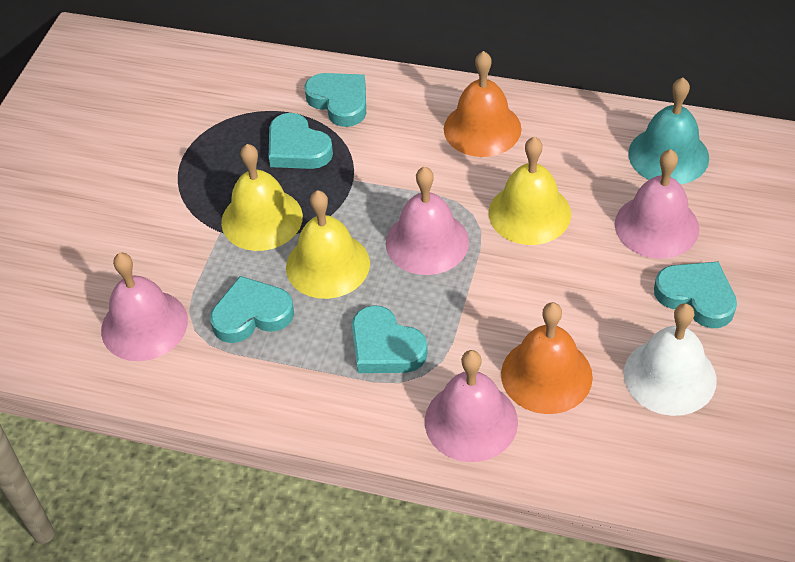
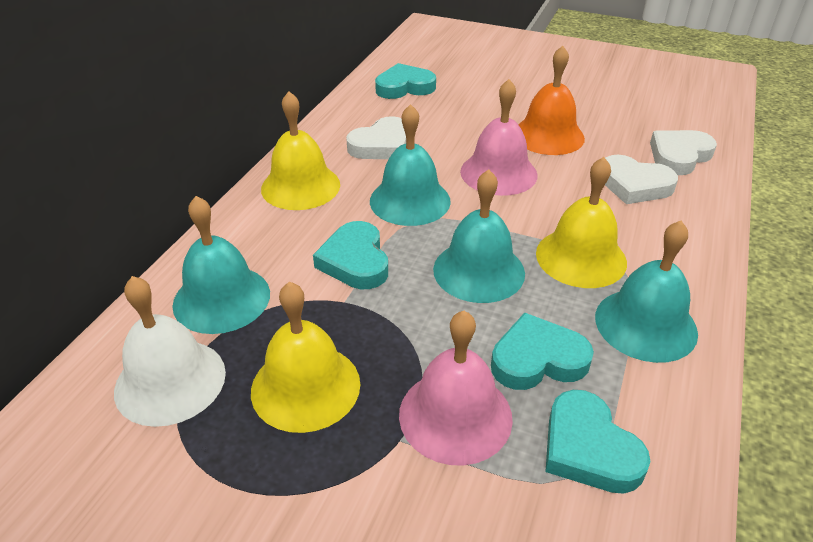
orange bell: [444,51,521,157] [501,302,593,414] = 2 -> [518,46,585,155] = 1
pink bell: [101,253,188,361] [386,167,469,275] [425,350,518,462] [615,149,699,259] = 4 -> [399,311,513,466] [460,79,538,196] = 2
turquoise bell: [628,78,709,184] = 1 -> [172,196,270,334] [370,104,451,226] [433,169,525,303] [595,221,698,363] = 4
turquoise heart: [210,276,294,343] [269,113,333,169] [304,73,366,127] [352,305,428,373] [654,261,737,328] = 5 -> [313,221,388,289] [375,63,436,99] [491,313,594,390] [545,390,651,494] = 4
white heart: none = 0 -> [346,116,406,159] [605,155,678,204] [650,130,717,175] = 3

